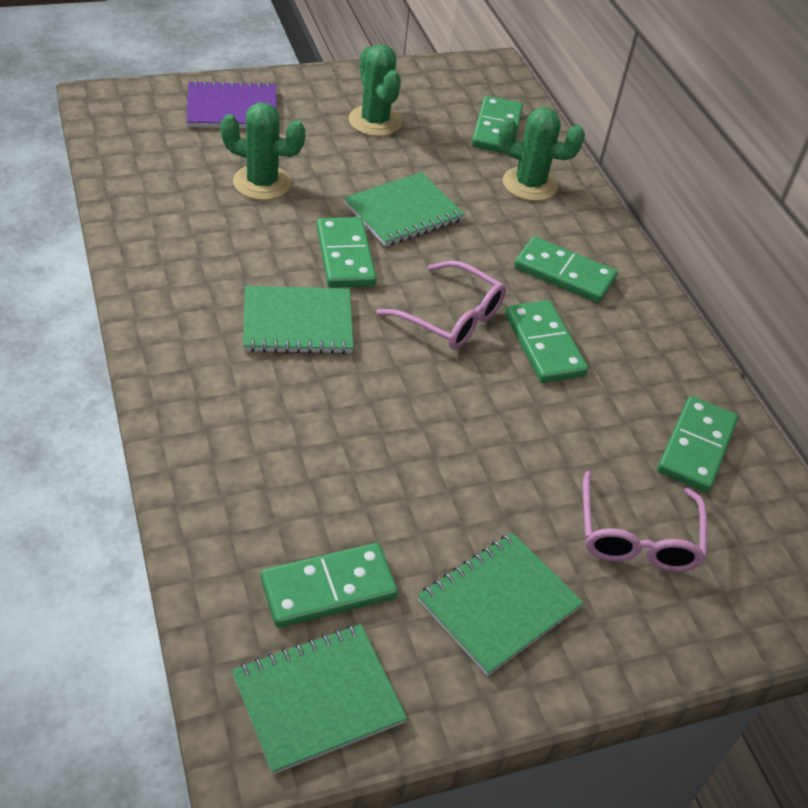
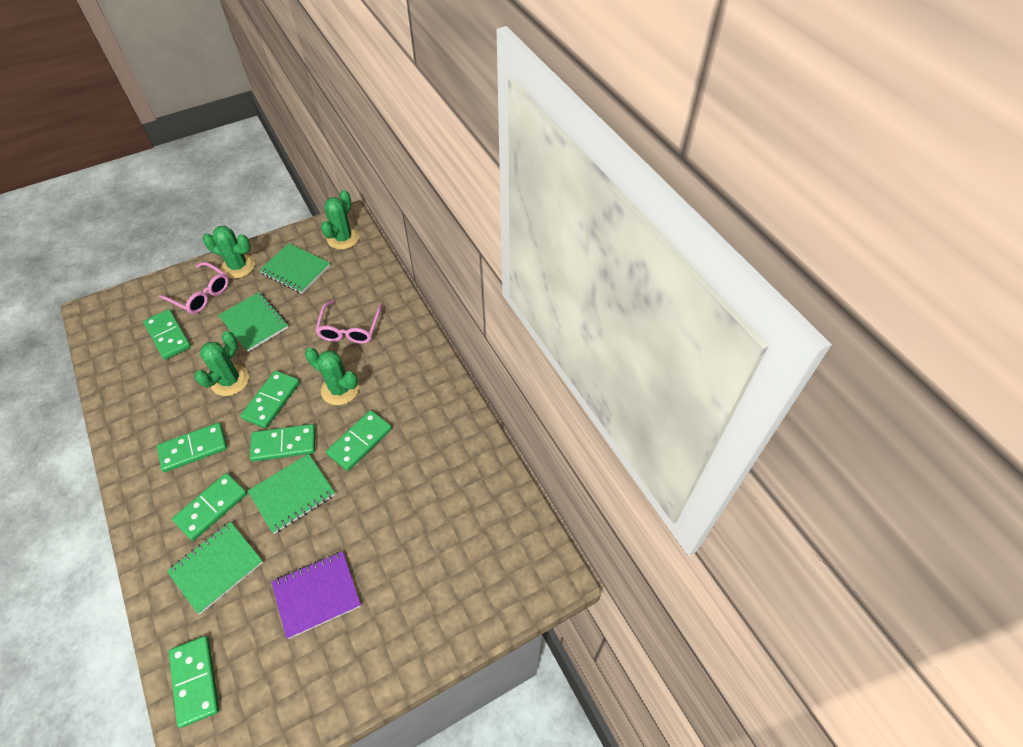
green cactus: [220,102,305,200] [349,44,402,136] [498,107,585,201] = 3 -> [194,331,249,396] [203,226,255,279] [305,348,359,405] [321,190,359,250] = 4
green domino: [261,543,398,628] [317,217,377,288] [472,96,523,153] [505,300,588,383] [514,237,617,303] [657,396,738,493] = 6 -> [143,309,191,360] [157,423,227,472] [169,636,219,728] [172,473,247,541] [240,370,300,429] [250,424,315,462] [326,410,392,471] = 7

